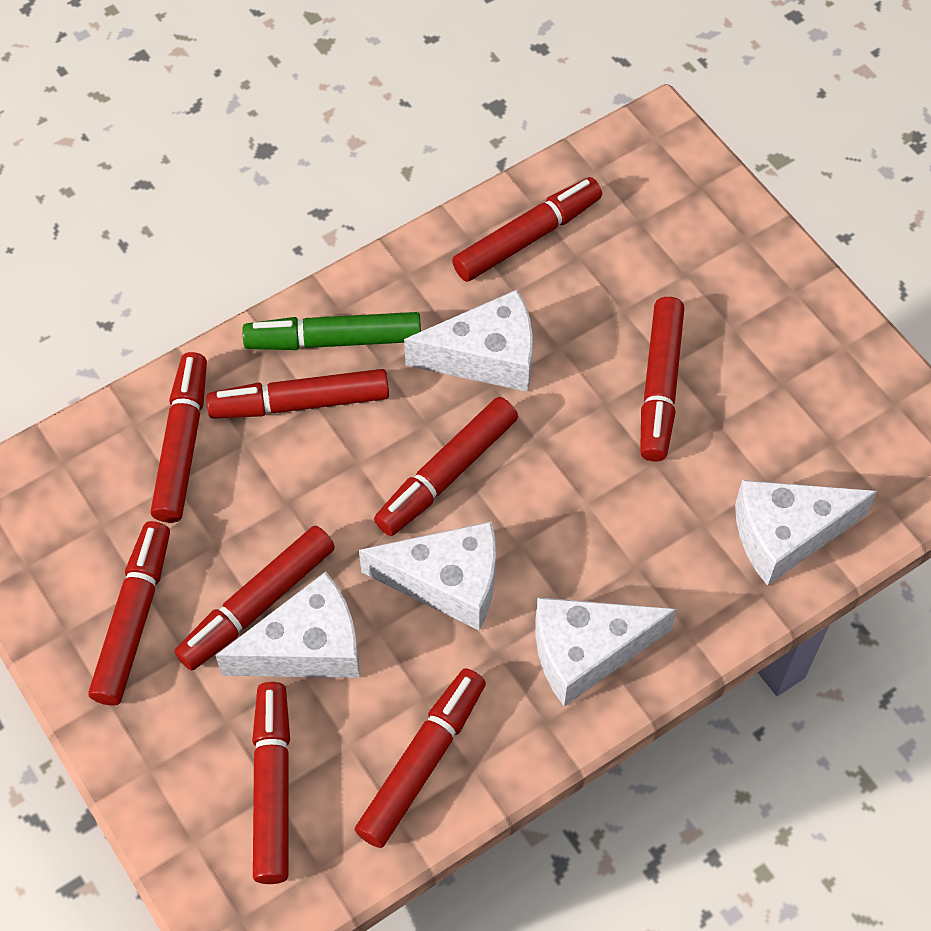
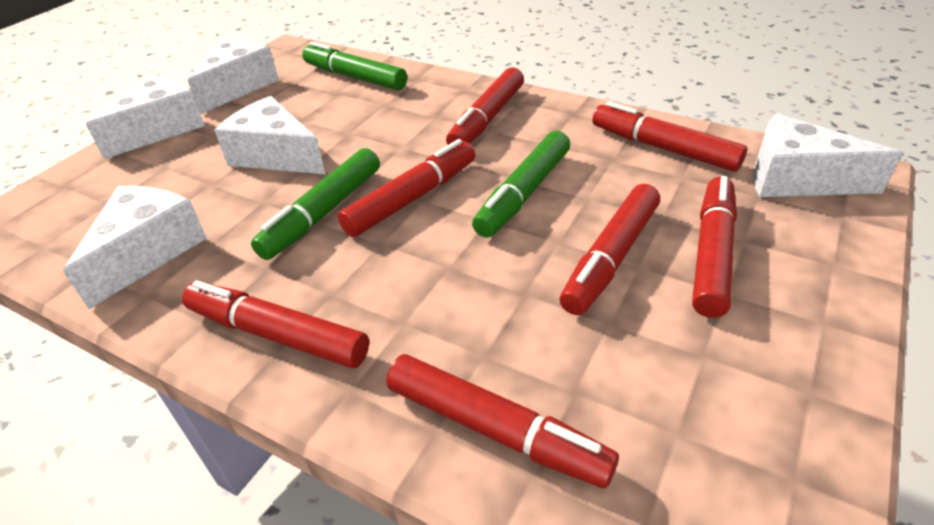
green marker: [242,312,421,350] = 1 -> [251,148,380,260] [302,42,407,91] [472,131,570,238] = 3
red marker: [88,521,170,706] [151,352,207,523] [175,526,335,670] [206,369,389,419] [252,682,290,884] [355,668,486,848] [374,397,518,536] [452,177,602,282] [640,297,684,462] = 9 -> [182,280,369,368] [338,139,475,237] [386,354,619,488] [446,67,524,145] [560,184,660,315] [592,101,747,172] [692,176,737,318] = 7

